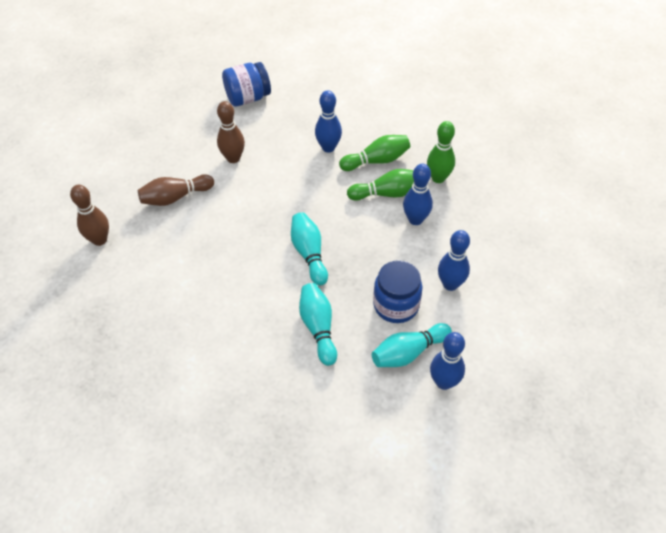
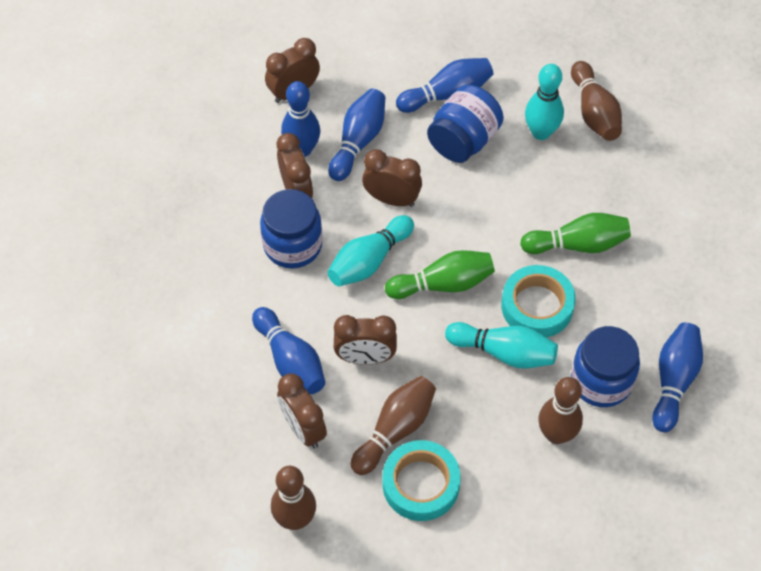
blue bowling pin: [315,91,342,153] [403,164,433,225] [430,332,465,390] [438,230,470,291] = 4 -> [252,307,325,394] [281,81,320,157] [328,89,385,181] [396,58,493,113] [652,322,703,432] = 5
blue jar: [222,62,271,107] [373,260,422,323] = 2 -> [260,189,323,268] [427,85,504,163] [571,326,640,407] = 3
brown bowling pin: [70,185,109,246] [138,174,214,206] [217,101,245,163] = 3 -> [271,466,316,530] [351,376,436,475] [538,377,583,444] [571,61,622,141] = 4
brown clock: none = 0 -> [265,38,320,103] [277,133,313,199] [277,373,327,449] [334,315,397,365] [362,149,422,207] = 5
green bowling pin: [339,135,410,171] [347,169,414,201] [427,121,455,183] = 3 -> [385,250,495,299] [520,213,631,254] = 2
turquoise tape: none = 0 -> [382,440,461,521] [501,265,576,337] = 2

